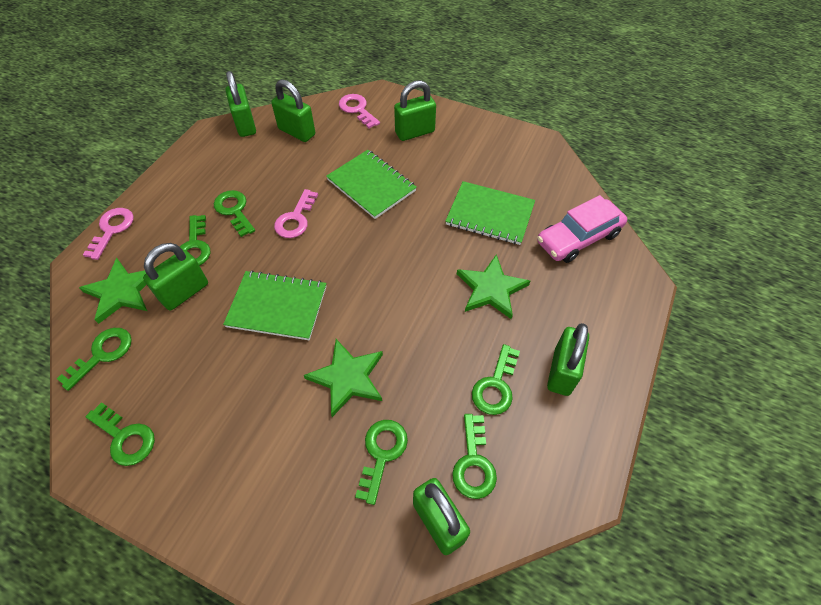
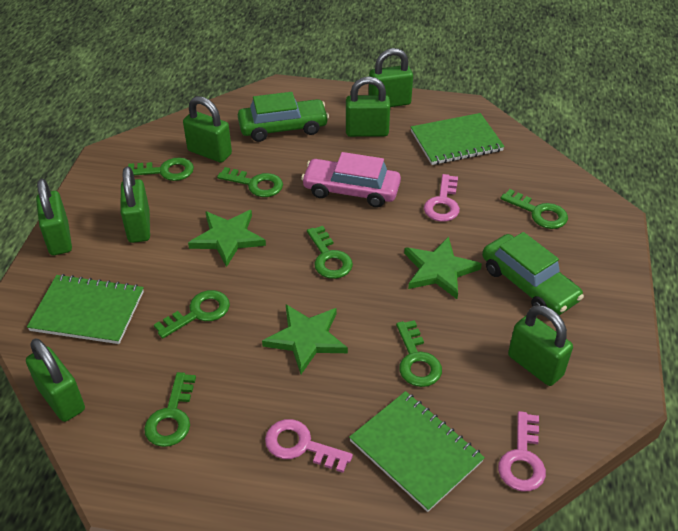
green car: none = 0 -> [238,92,329,142] [482,232,584,315] = 2
green padlock: [143,243,208,310] [226,71,256,137] [271,79,315,142] [394,80,436,141] [413,478,470,555] [547,323,589,396] = 6 -> [26,339,85,422] [36,178,72,255] [121,166,150,243] [183,96,232,163] [346,77,390,137] [369,48,413,107] [508,305,573,386] = 7

